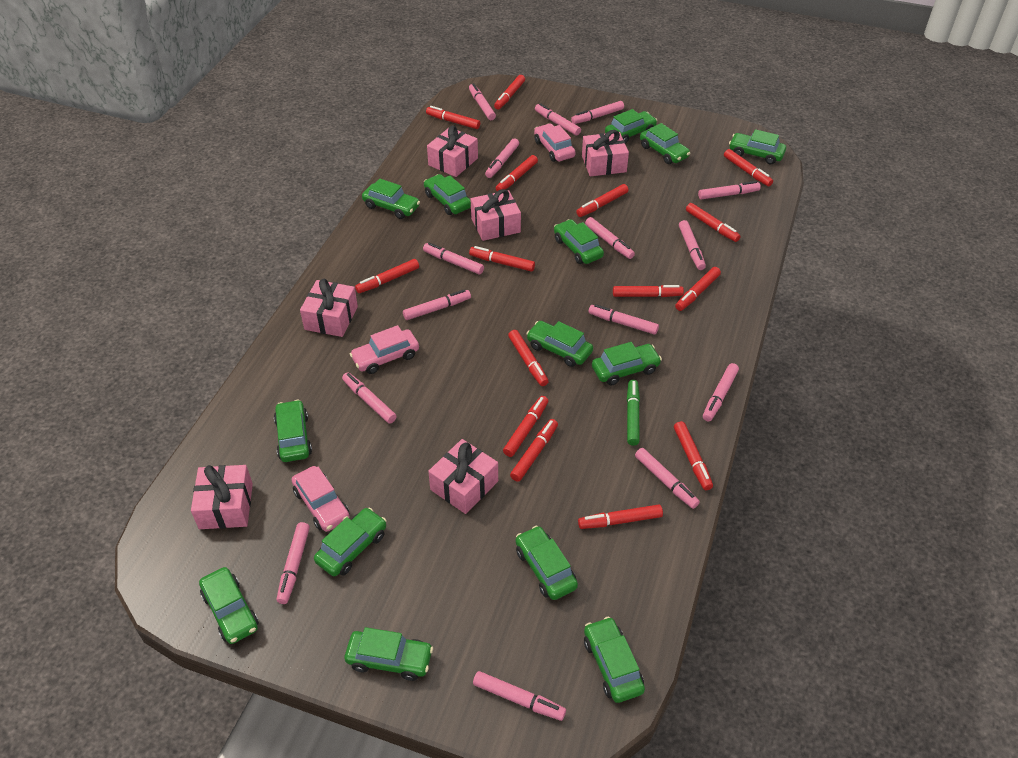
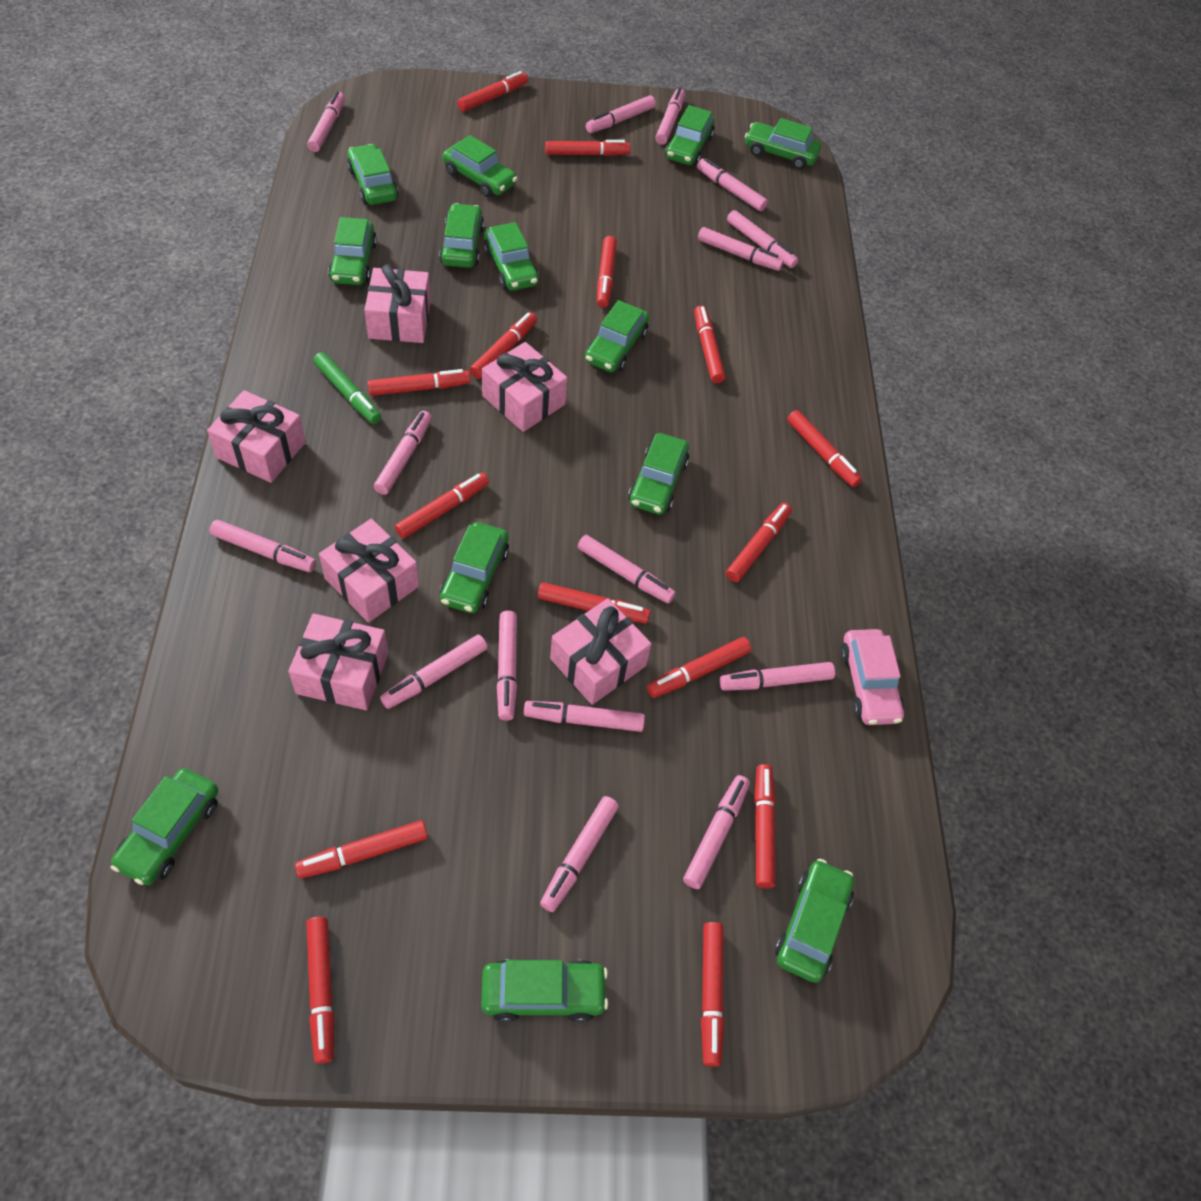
green car: [199,567,259,644] [274,399,312,462] [314,507,386,576] [345,627,433,681] [362,178,420,219] [424,174,471,215] [516,526,578,600] [526,321,593,367] [554,219,604,264] [584,616,645,703] [592,342,662,385] [605,109,657,144] [640,123,690,164] [729,129,786,164] = 14 -> [111,768,218,885] [328,217,377,285] [347,144,399,205] [439,203,484,268] [440,522,509,613] [442,135,518,197] [481,959,608,1023] [483,222,539,291] [585,300,649,372] [628,433,689,515] [665,105,715,166] [745,118,821,169] [775,859,854,983] = 13
pink car: [292,466,350,532] [350,325,419,374] [534,123,576,162] = 3 -> [840,629,904,725] = 1

